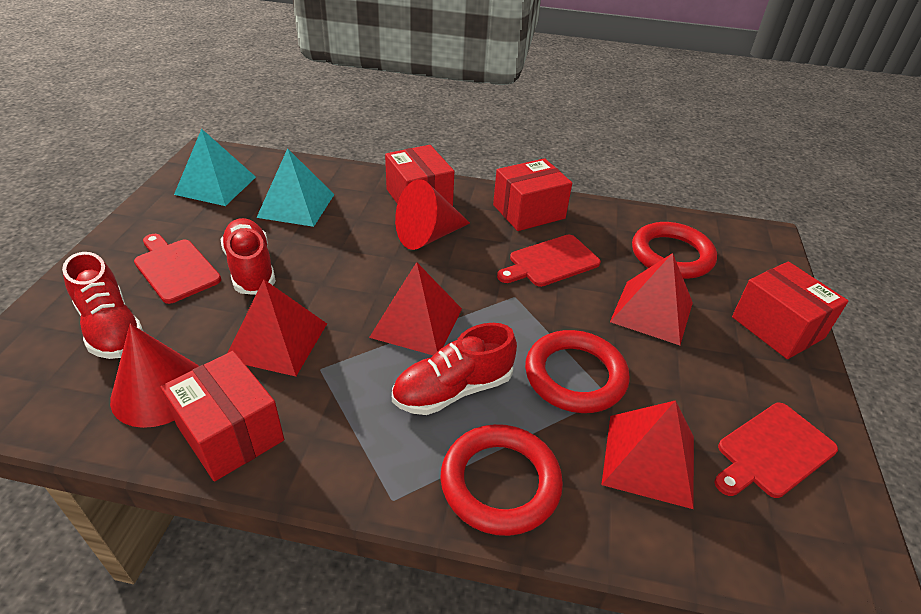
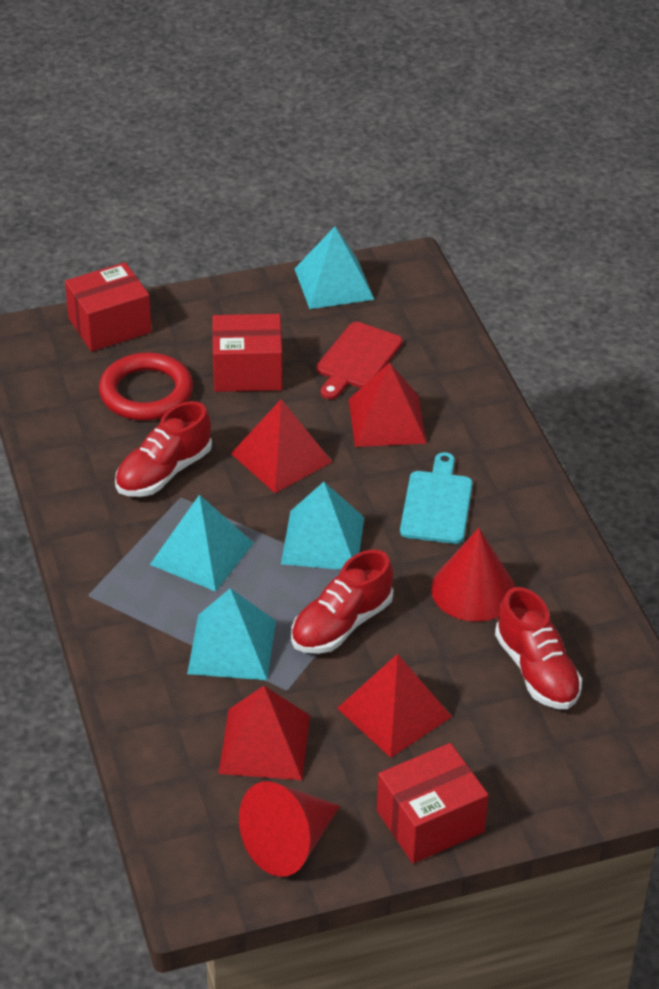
red box: [160,351,284,482] [385,145,454,206] [493,158,572,231] [732,261,848,359] = 4 -> [65,262,152,351] [212,314,282,392] [377,743,488,863] = 3
red cutting board: [134,234,221,304] [497,234,601,287] [715,403,838,498] = 3 -> [316,322,403,399] = 1
red ring: [440,424,563,536] [525,330,630,413] [632,222,717,279] = 3 -> [99,352,193,421] = 1
turquoise cutting board: none = 0 -> [400,452,473,544] = 1
turquoise pyramid: [174,129,256,206] [256,148,334,227] = 2 -> [150,495,254,591] [187,588,276,680] [281,482,365,570] [294,227,374,309] = 4

